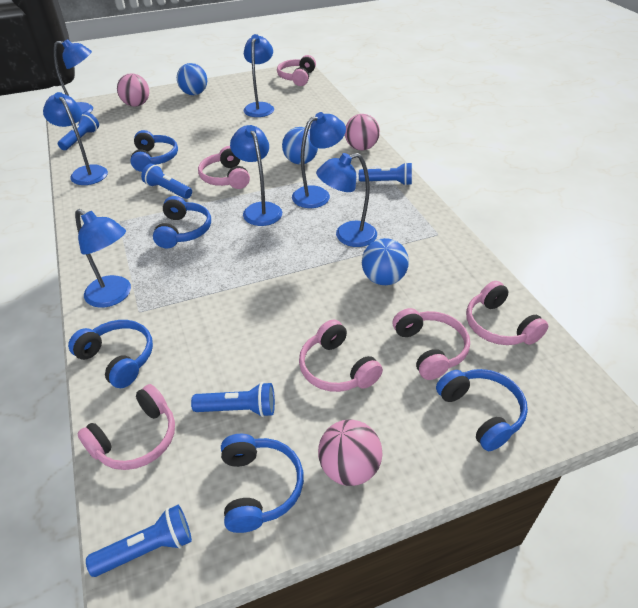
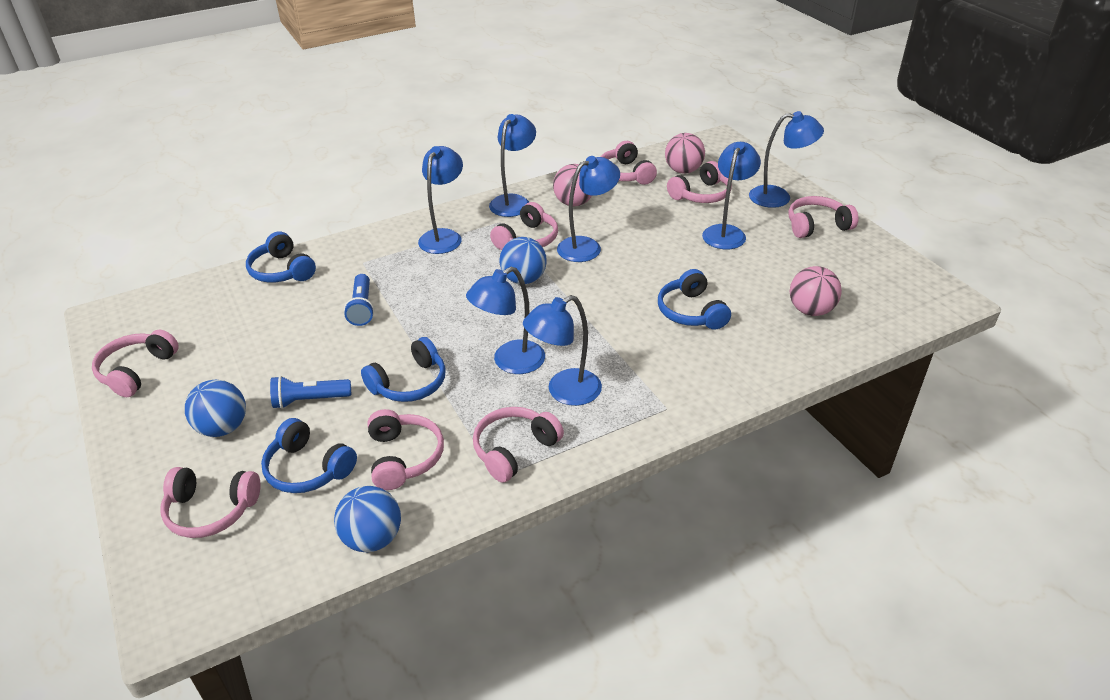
blue flashlight: [58,112,99,150] [86,505,192,577] [141,163,192,199] [191,382,275,417] [359,162,412,186] = 5 -> [270,376,351,409] [344,274,374,326] = 2
blue headphones: [68,320,153,388] [130,130,178,172] [153,196,211,248] [221,434,304,533] [436,369,528,451] = 5 -> [246,232,316,283] [261,418,357,493] [361,337,446,402] [658,269,731,330] = 4
pink headphones: [77,384,175,470] [198,146,250,189] [277,55,316,86] [299,320,383,392] [393,308,470,380] [466,281,548,345] = 6 -> [92,329,179,397] [160,467,260,538] [368,409,444,490] [473,407,564,483] [490,202,558,250] [601,141,657,185] [667,161,732,203] [788,196,858,238] = 8

